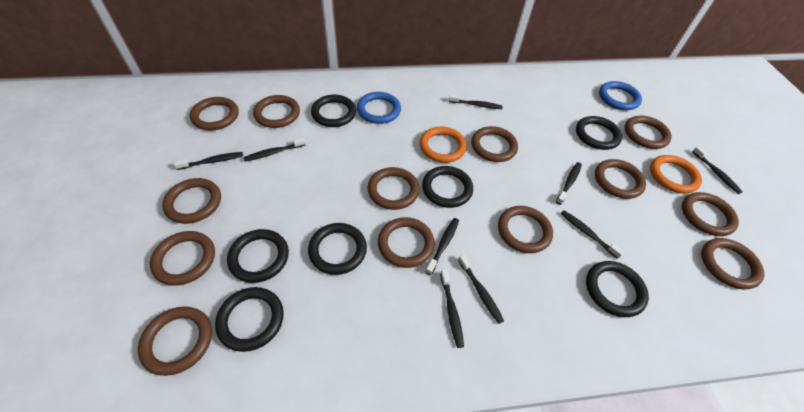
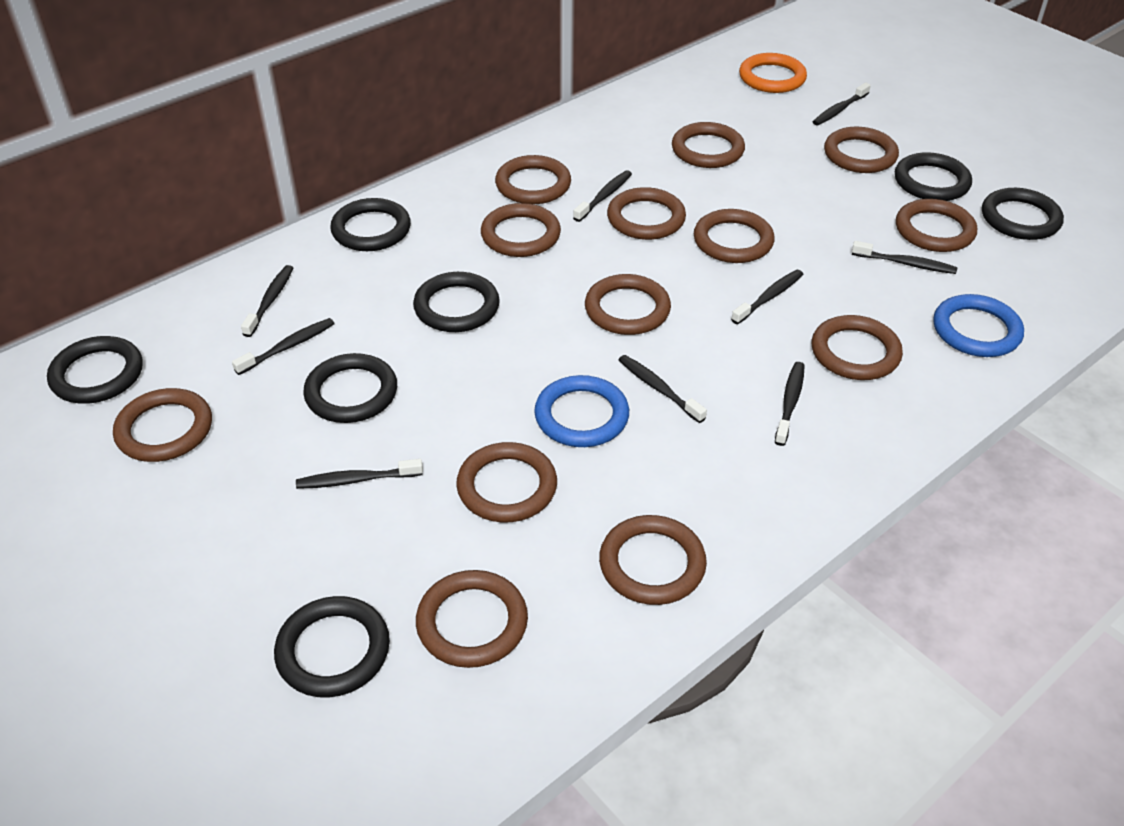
orange ring: [420,127,467,163] [650,155,702,194] = 2 -> [739,53,807,93] = 1

